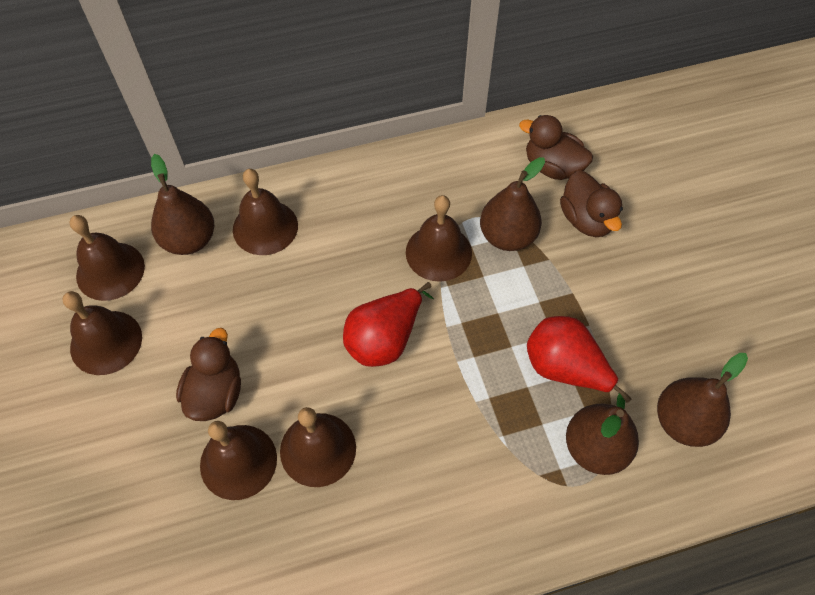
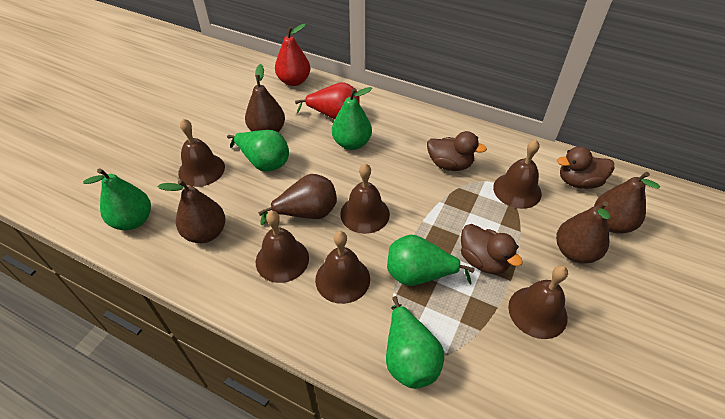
brown pear: [151,154,214,255] [480,157,545,251] [566,404,639,475] [657,353,748,447] = 4 -> [158,180,226,243] [245,64,285,132] [258,174,337,225] [556,201,611,263] [594,172,660,234] = 5
green pear: none = 0 -> [83,168,151,230] [227,130,289,172] [332,87,372,150] [386,296,444,389] [387,235,475,286] = 5

